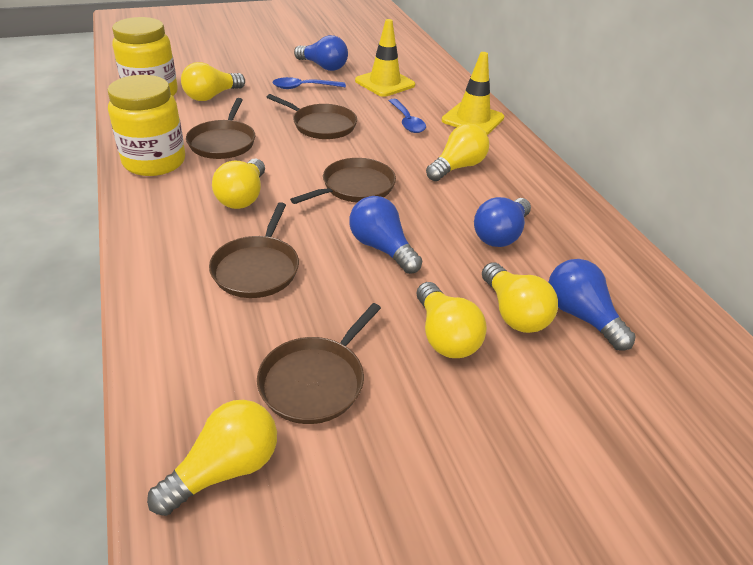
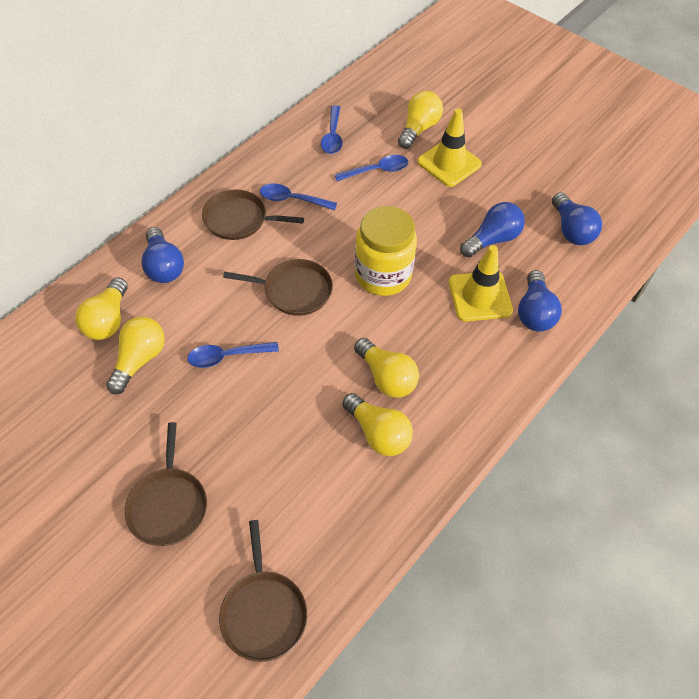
blue spoon: [272,77,346,89] [389,99,426,133] = 2 -> [187,342,279,368] [260,183,337,210] [321,105,343,154] [334,155,409,181] = 4
brown pan: [186,98,255,159] [209,202,299,298] [257,303,381,424] [267,94,357,139] [290,158,396,204] = 5 -> [125,422,207,546] [202,189,304,240] [219,520,307,662] [223,259,333,316] = 4
yellow jar: [108,75,185,176] [112,17,178,96] = 2 -> [355,206,417,296] = 1
yellow light bulb: [147,400,277,516] [181,62,245,101] [212,159,265,209] [417,282,487,358] [426,123,489,181] [482,262,558,333] = 6 -> [75,277,128,340] [106,317,165,394] [342,393,413,456] [354,338,419,398] [398,91,443,149] = 5

